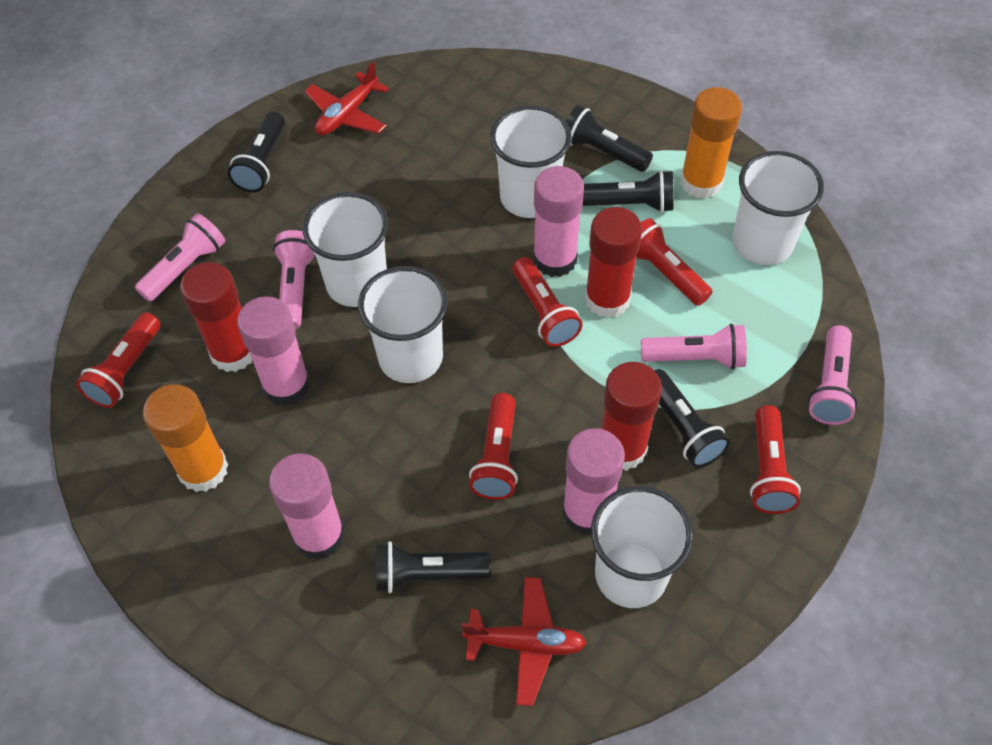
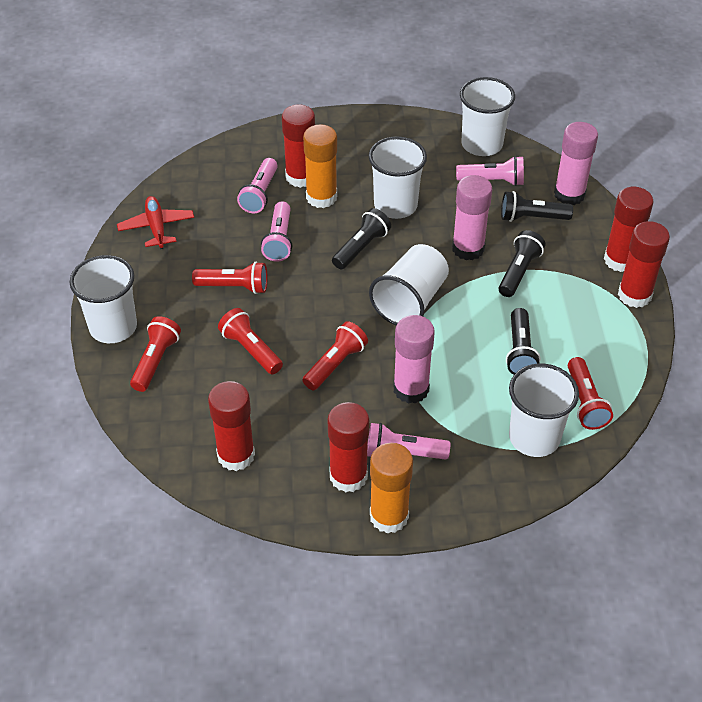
black flashlight: [228,112,285,192] [376,541,491,593] [566,105,653,172] [583,170,674,213] [654,369,730,468] = 5 -> [332,208,391,270] [499,230,545,297] [501,191,573,222] [506,308,540,375] = 4
pink glue stick: [237,296,310,406] [269,453,345,560] [533,166,584,277] [562,428,625,535] = 4 -> [393,315,435,404] [452,175,492,260] [554,122,598,205] = 3
red glue stick: [180,262,252,372] [585,207,642,318] [601,362,662,471] = 3 -> [208,381,255,471] [282,104,315,188] [327,402,369,492] [604,187,654,272] [618,221,670,308] = 5
red plane: [305,62,389,135] [462,577,587,706] = 2 -> [117,196,194,249] = 1

